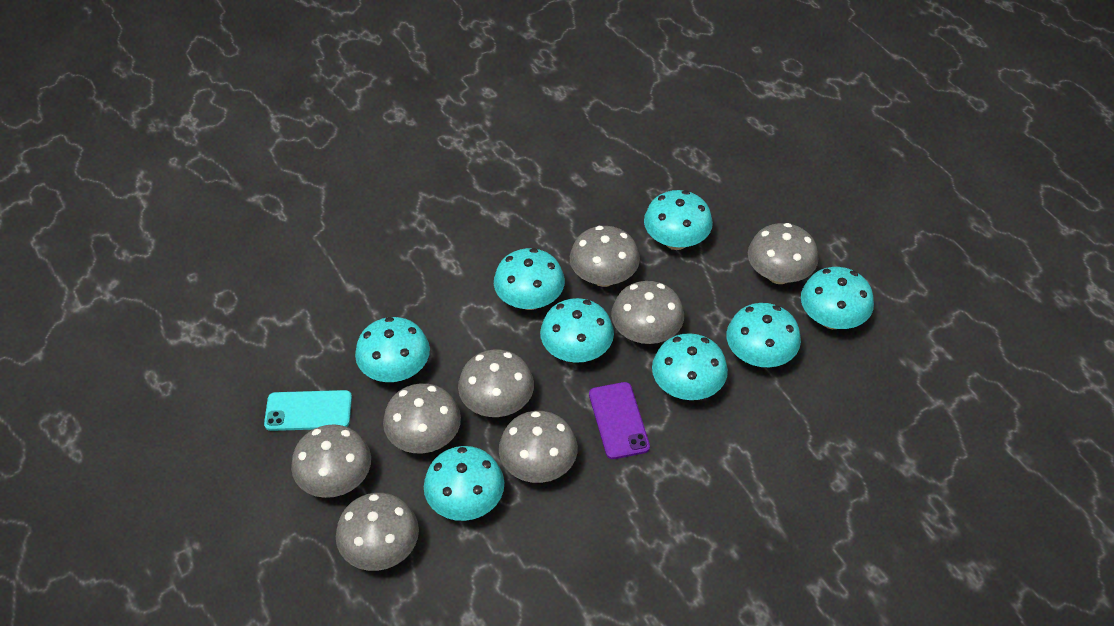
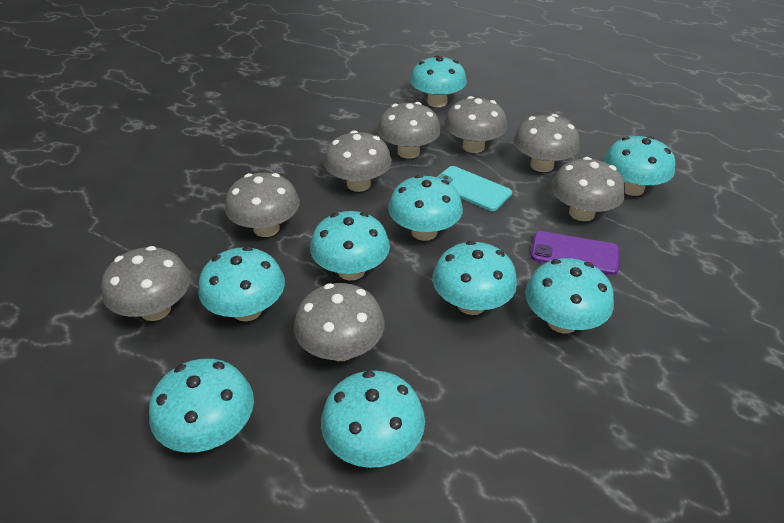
turquoise mushroom: [355,317,430,382] [424,446,504,521] [494,248,565,310] [540,298,614,363] [644,190,713,250] [652,333,728,400] [726,303,801,367] [801,267,874,329] = 8 -> [149,359,254,453] [198,246,285,321] [310,211,390,280] [321,370,425,468] [388,175,463,241] [410,55,467,107] [433,241,517,315] [525,258,614,334] [604,136,675,196] = 9

